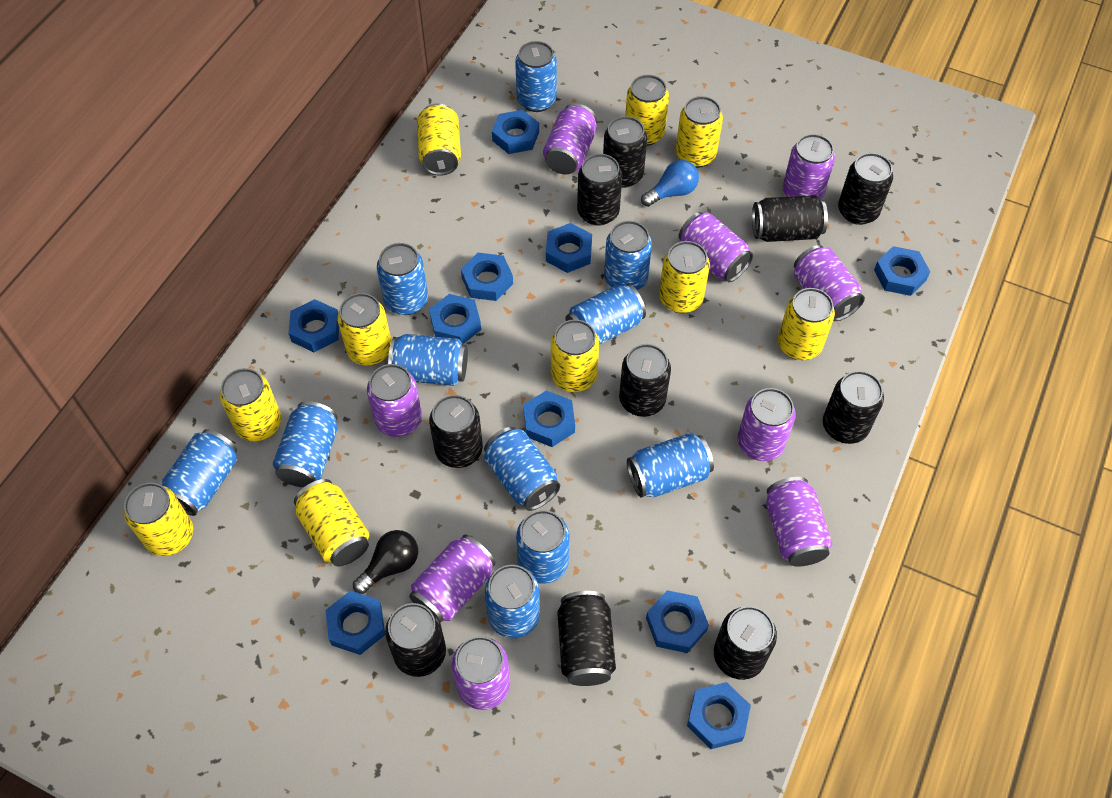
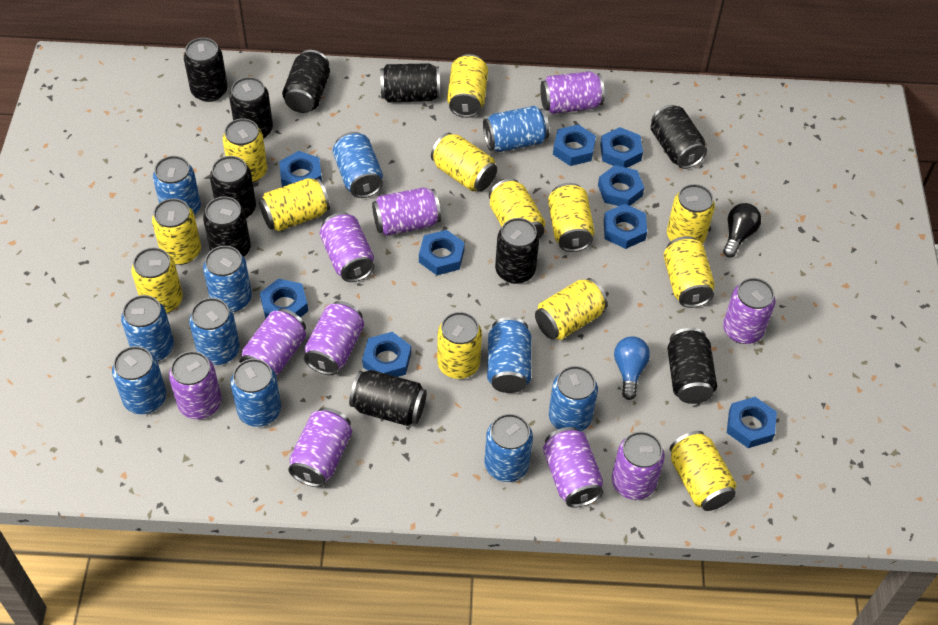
blue nut: [288,299,339,352] [325,591,385,655] [429,294,481,344] [461,253,513,301] [492,110,539,154] [523,390,575,447] [546,223,592,273] [646,590,709,653] [687,682,751,749] [874,246,930,296] = 10 -> [260,278,308,318] [279,151,322,187] [362,332,411,377] [419,230,465,275] [553,124,596,166] [598,165,644,206] [600,127,643,168] [604,204,647,249] [727,397,777,448] = 9
purple can: [367,364,422,437] [409,535,496,623] [452,636,510,710] [543,103,597,175] [679,212,753,282] [738,388,796,461] [766,477,832,567] [783,134,835,199] [794,245,865,321] = 9 -> [169,351,221,419] [239,309,306,376] [288,408,352,487] [304,301,364,375] [320,212,374,282] [372,187,441,236] [540,71,605,114] [543,427,603,508] [612,431,665,500] [723,278,775,344] = 10
yellow can: [124,483,193,556] [220,368,281,441] [294,479,370,566] [337,293,391,366] [417,103,461,176] [551,319,599,392] [625,75,669,146] [659,241,710,313] [676,96,723,168] [778,288,835,360] = 10 -> [132,247,183,314] [152,198,201,265] [222,118,267,183] [259,178,330,231] [431,133,497,191] [437,312,482,379] [447,54,488,118] [489,179,545,239] [535,278,608,340] [548,183,595,252] [663,236,715,308] [667,184,715,244] [669,431,737,511] = 13

